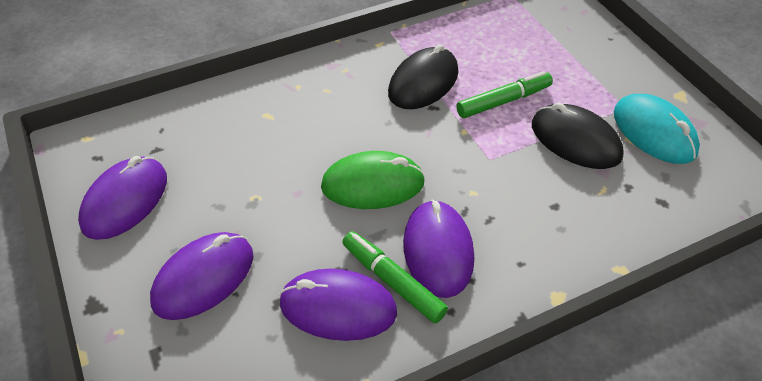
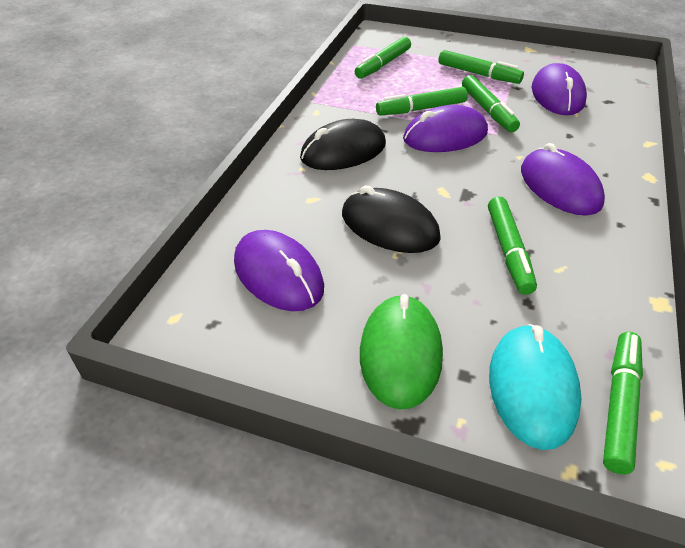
green marker: [342,231,448,323] [456,71,553,118] = 2 -> [355,37,411,79] [376,87,468,116] [438,50,524,84] [462,75,520,132] [488,197,537,295] [603,332,643,474] = 6

